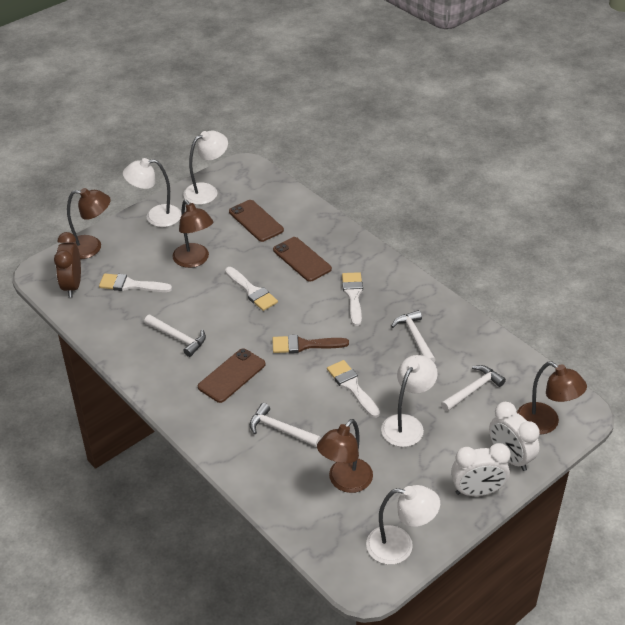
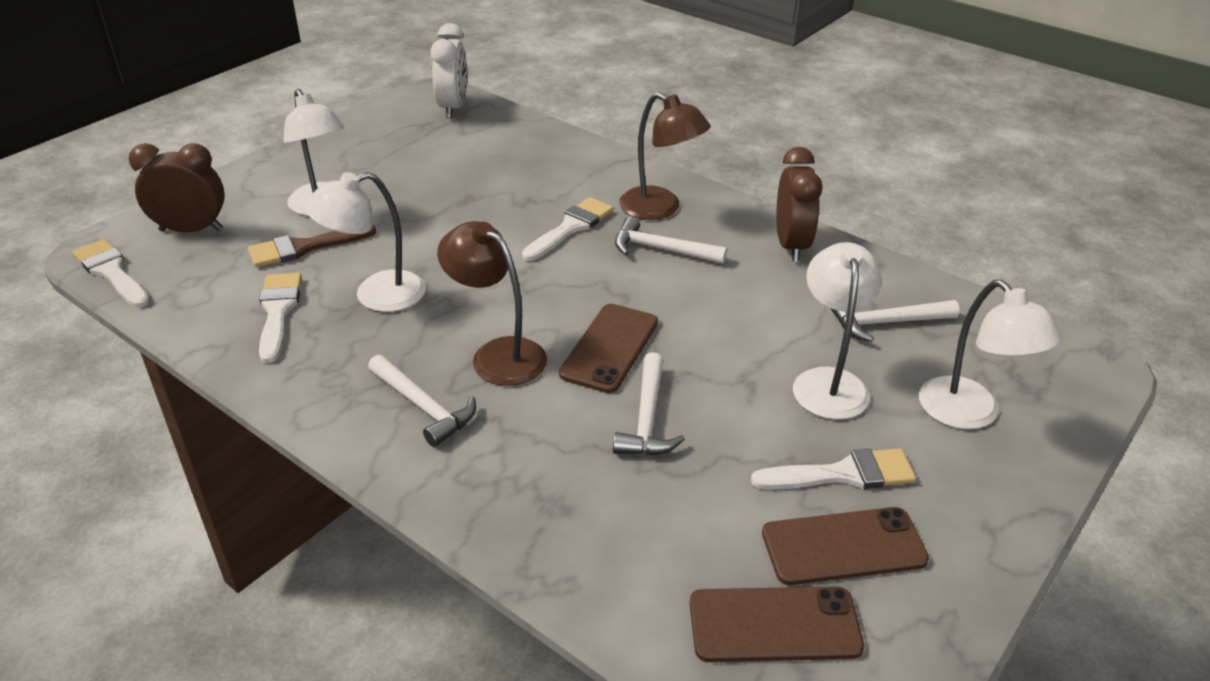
brown clock: [54,232,81,297] = 1 -> [129,143,225,232] [776,147,822,262] = 2
brown lamp: [67,188,111,259] [173,200,213,268] [317,419,373,493] [517,362,587,434] = 4 -> [437,221,547,386] [619,92,711,220] = 2
white clock: [451,443,511,496] [489,402,540,471] = 2 -> [431,23,467,118] = 1

